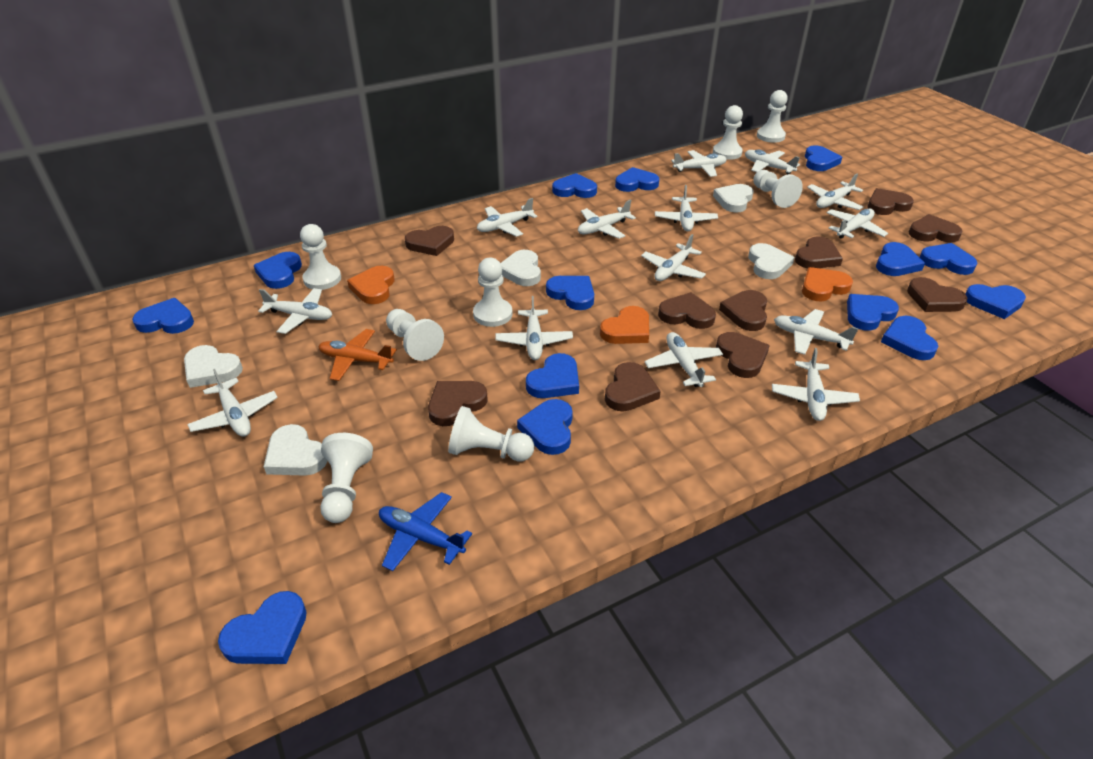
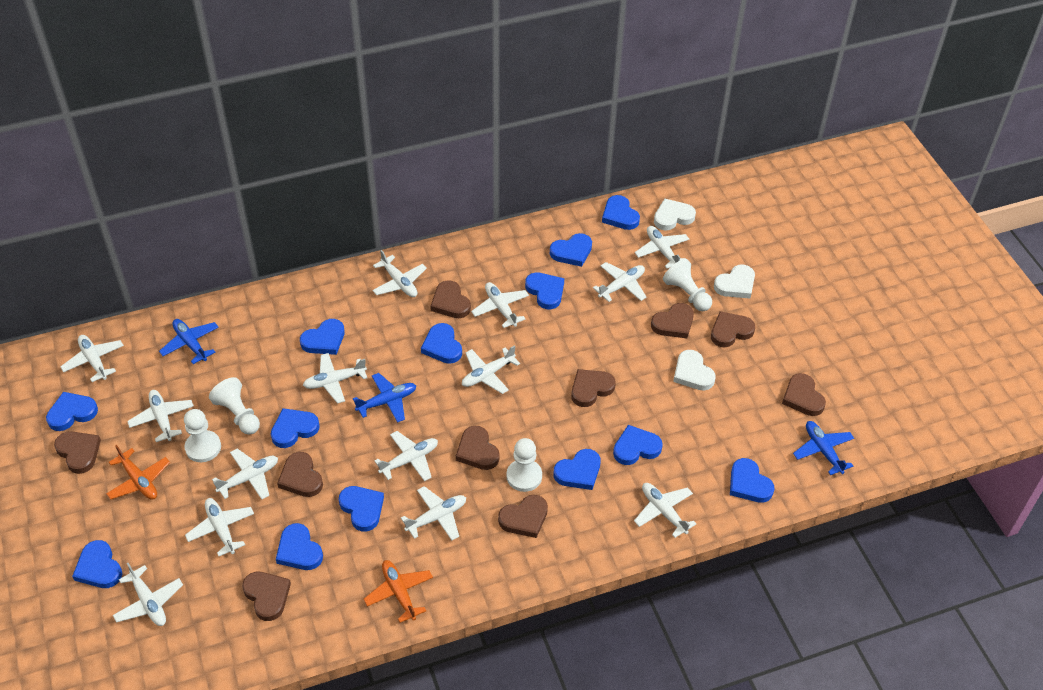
blue heart: [132,298,194,334] [218,591,307,664] [254,252,302,289] [517,399,573,455] [526,353,579,398] [546,276,594,310] [552,173,597,198] [615,167,659,192] [805,145,842,171] [847,294,899,331] [876,242,925,276] [881,316,938,360] [920,243,977,275] [965,284,1026,319] = 14 -> [46,392,98,431] [72,540,122,588] [271,408,320,448] [276,523,323,570] [300,319,344,355] [339,486,384,532] [421,323,462,364] [525,272,564,309] [550,233,592,267] [554,449,601,490] [602,195,640,230] [613,425,663,465] [730,458,775,503] = 13
blue plane: [379,492,472,571] = 1 -> [159,319,219,364] [353,373,416,423] [793,421,854,475] = 3
orange heart: [347,266,395,304] [600,306,649,344] [802,267,853,301] = 3 -> none = 0
orange plane: [318,329,397,381] = 1 -> [106,445,170,500] [364,560,433,623] = 2
white heart: [184,345,243,388] [264,424,328,476] [501,250,541,286] [713,184,754,213] [748,243,795,279] = 5 -> [654,198,696,231] [673,350,716,390] [714,265,755,298] = 3
white pawn: [300,224,341,290] [320,433,373,523] [386,309,444,361] [448,406,534,461] [473,258,512,327] [713,105,743,160] [753,170,803,208] [757,90,788,143] = 8 -> [184,409,221,462] [209,377,260,435] [506,438,542,492] [663,259,712,311] = 4

